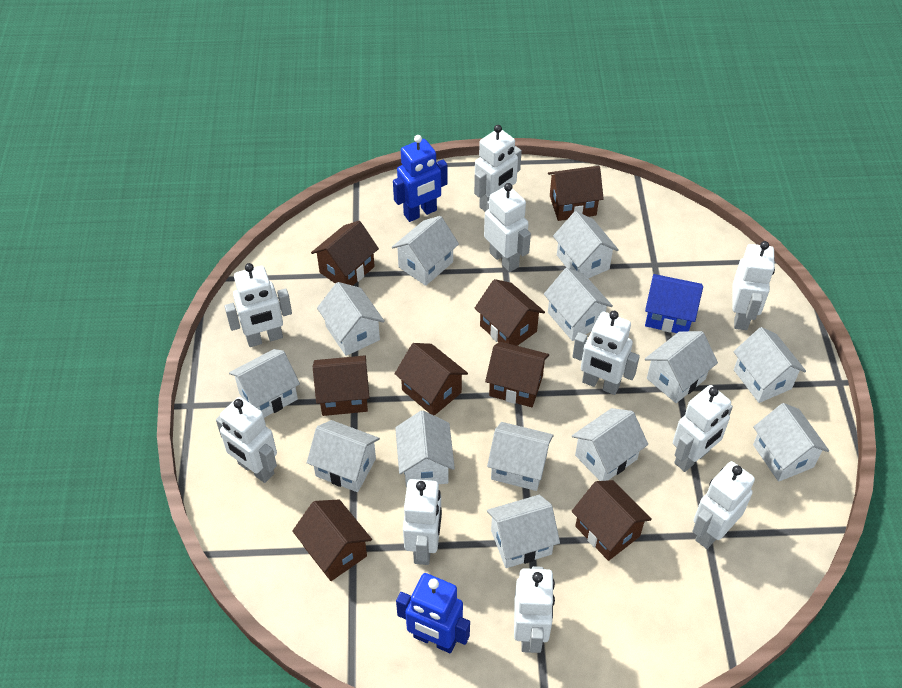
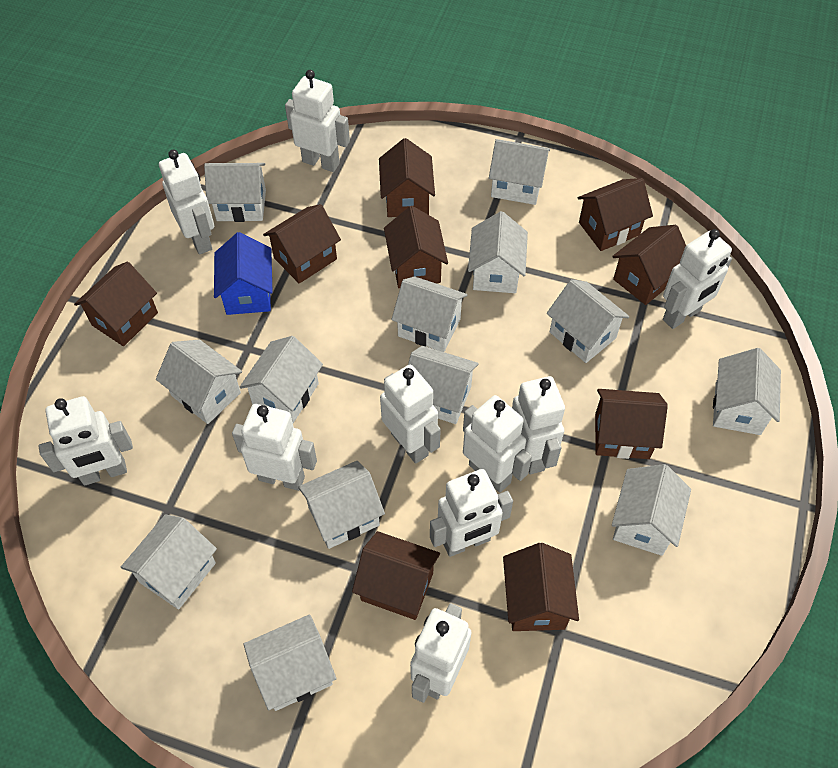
blue robot: [393,135,448,222] [396,573,470,653] = 2 -> none = 0
brown house: [292,500,372,581] [311,221,379,286] [313,355,370,416] [395,343,468,416] [475,279,545,346] [485,342,549,407] [548,166,604,221] [571,480,652,561] = 8 -> [74,262,158,346] [263,204,341,284] [352,531,440,620] [379,138,435,217] [384,206,448,288] [503,543,579,631] [578,178,653,251] [595,389,668,459] [612,225,686,305] = 9

